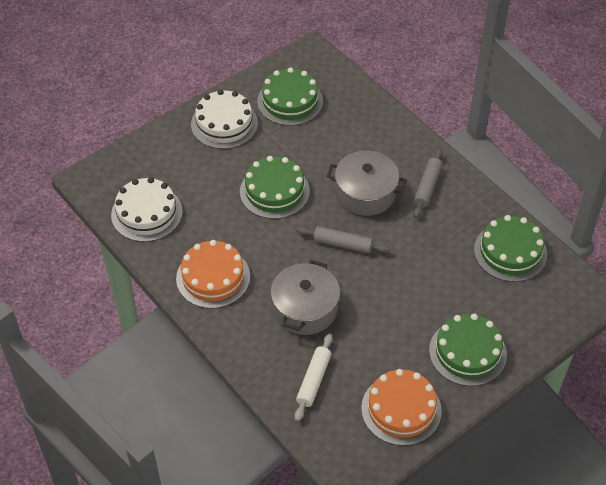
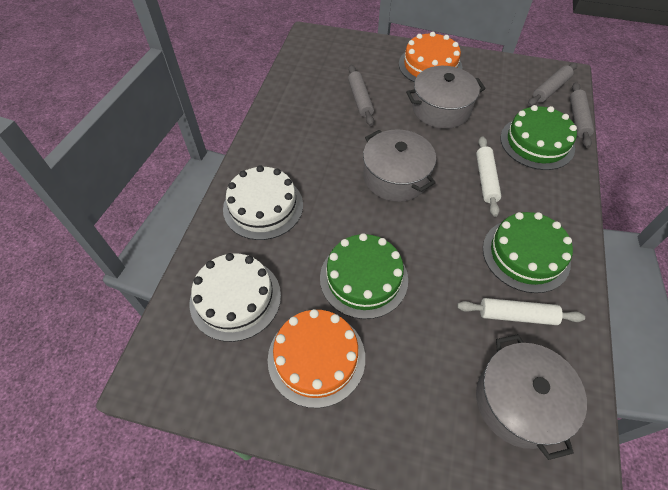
green cake: [240,156,310,219] [257,67,323,126] [429,314,507,386] [474,215,547,282] = 4 -> [320,233,408,319] [483,212,573,293] [500,105,577,170] = 3
grey pot: [270,260,340,335] [327,151,407,216] = 2 -> [363,129,436,202] [406,66,486,129] [476,334,587,460] = 3
grey rolling pin: [297,226,391,253] [413,148,443,218] = 2 -> [348,65,374,126] [528,62,577,106] [570,82,594,148] = 3
white rolling pin: [294,333,333,421] = 1 -> [457,298,585,325] [476,136,501,217] = 2

